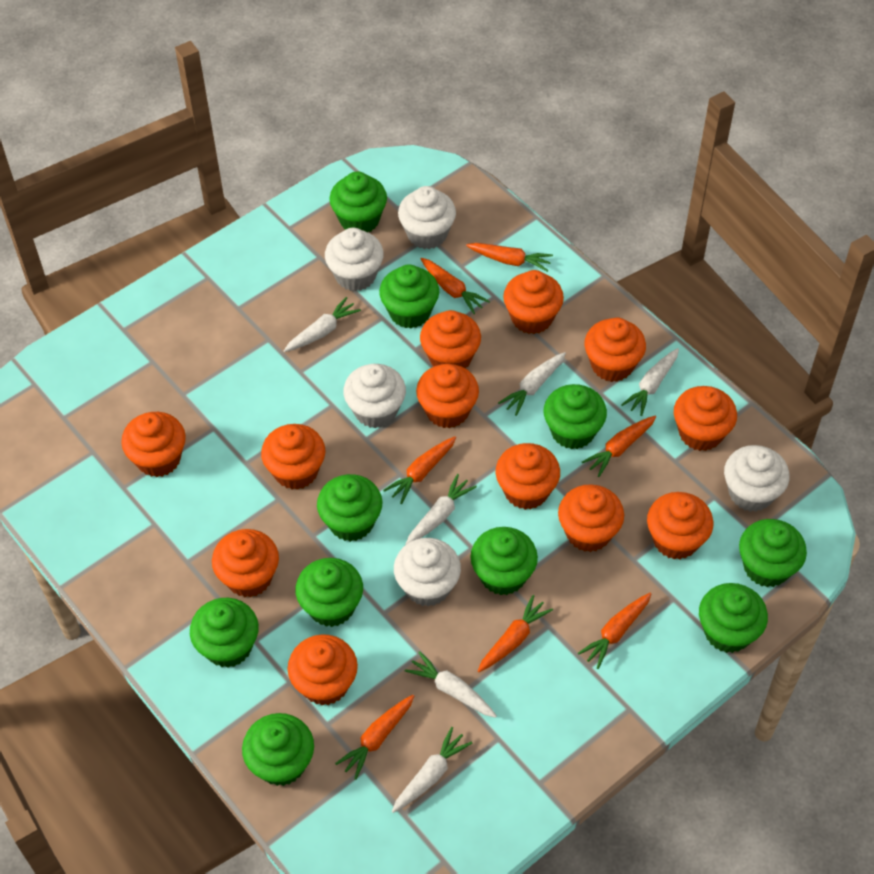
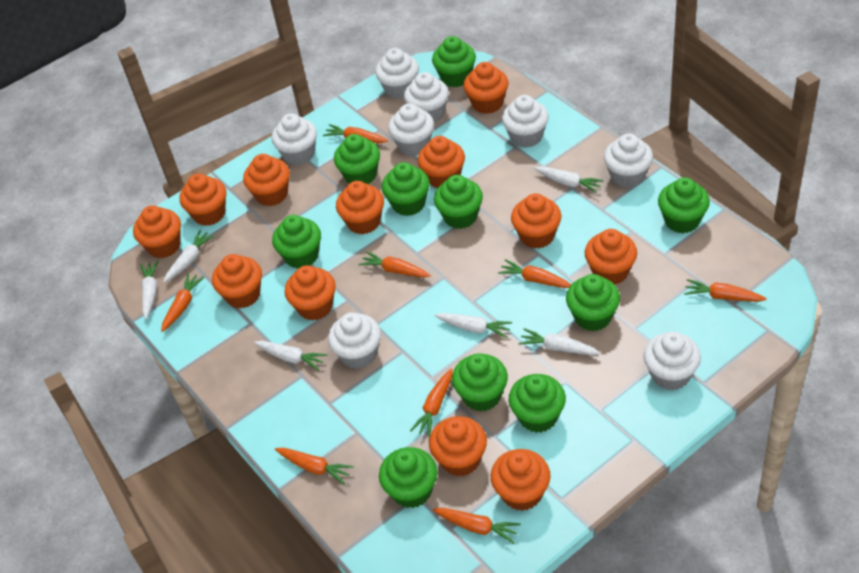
orange carrot: [335,695,414,780] [383,436,456,504] [421,258,490,314] [466,243,553,272] [478,595,553,672] [578,593,652,669] [582,416,656,477] = 7 -> [161,273,205,332] [275,448,354,484] [323,124,388,143] [359,251,431,278] [410,368,453,437] [433,508,521,544] [498,259,572,288] [684,279,767,302] = 8
white cupcake: [325,228,384,291] [343,364,406,428] [394,538,461,607] [398,186,456,249] [724,445,790,512] = 5 -> [272,113,317,165] [328,312,381,369] [375,48,419,99] [388,103,434,156] [404,72,449,123] [502,95,549,148] [604,134,653,188] [644,332,701,390] = 8

